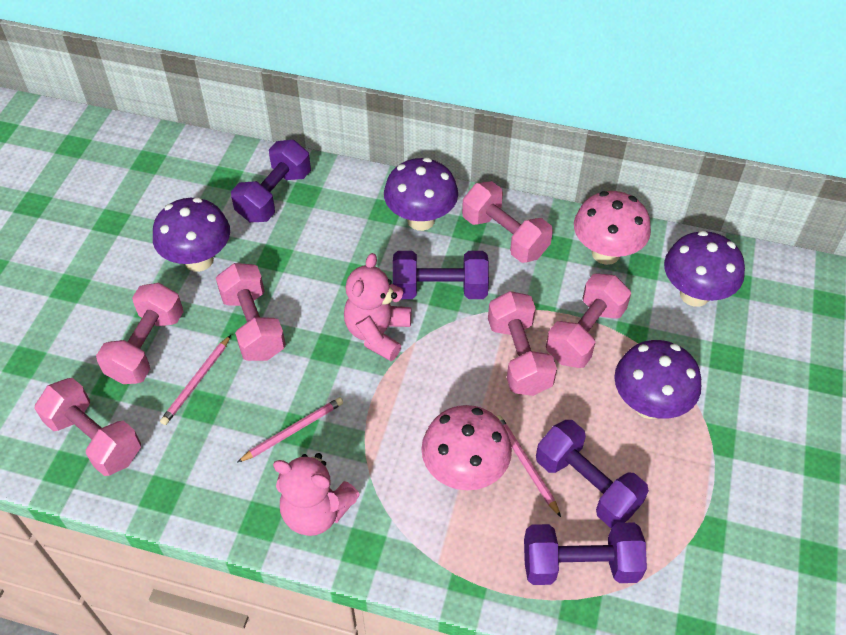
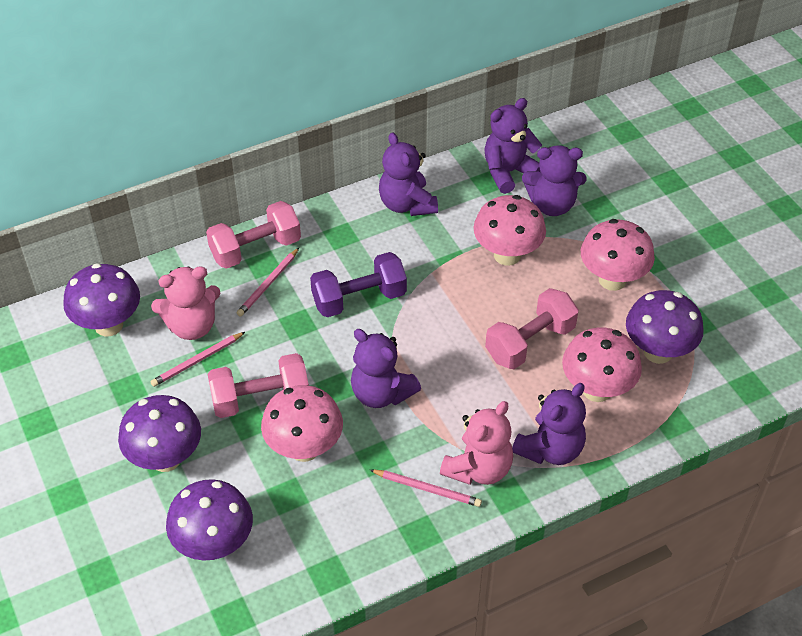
pink dumbbell: [34,378,141,476] [96,283,184,384] [216,263,286,361] [462,181,553,263] [488,291,557,396] [546,274,631,368] = 6 -> [206,201,301,269] [208,353,309,418] [485,288,579,369] = 3
pink mushroom: [421,405,512,490] [574,191,651,265] = 2 -> [261,385,343,462] [473,195,546,266] [562,328,642,402] [581,219,655,291] = 4
purple dumbbell: [231,140,311,222] [393,251,489,299] [524,522,647,585] [536,420,649,528] = 4 -> [310,252,407,317] = 1
purple teddy bear: none = 0 -> [351,329,421,408] [379,132,438,216] [484,98,542,194] [512,383,586,465] [522,145,586,216] = 5

